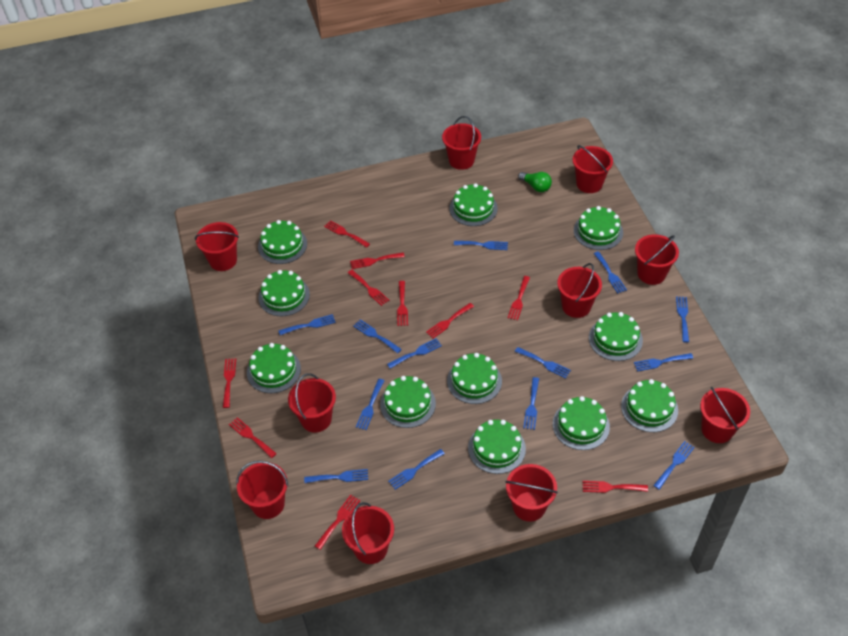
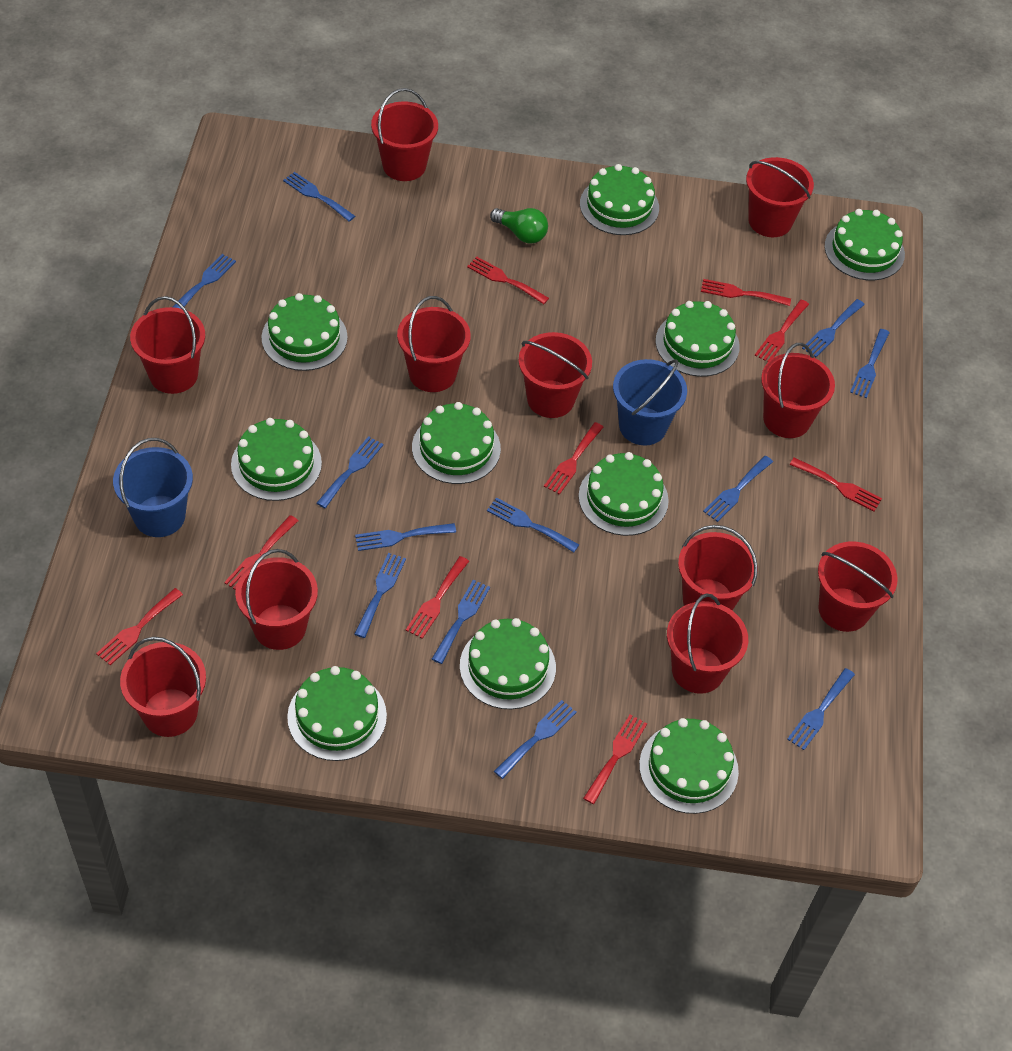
blue bucket: none = 0 -> [113,438,193,537] [613,359,687,446] = 2
blue fork: [278,314,336,335] [304,469,368,483] [353,319,402,353] [356,379,385,430] [387,338,442,369] [388,449,445,490] [454,241,508,250] [515,347,571,379] [523,377,539,430] [594,251,627,293] [634,353,693,372] [653,441,695,490] [676,297,689,343] = 13 -> [173,254,236,309] [283,172,355,221] [317,436,383,508] [354,553,406,638] [355,523,456,551] [432,580,490,664] [487,497,579,552] [494,700,577,779] [703,456,773,522] [787,668,855,750] [802,299,865,357] [850,329,890,398] = 12
green cake: [247,343,301,393] [258,220,307,264] [258,270,310,316] [380,376,436,428] [447,353,502,404] [450,184,498,226] [468,420,526,474] [553,396,610,450] [574,206,623,250] [589,312,643,361] [621,379,678,432] = 11 -> [231,418,322,501] [261,293,348,371] [287,666,387,761] [412,402,501,484] [460,618,556,709] [579,452,669,536] [580,164,659,235] [639,718,739,814] [655,301,740,377] [824,209,905,280] = 10
red bucket: [195,222,239,271] [236,461,289,519] [288,373,336,433] [342,502,394,564] [442,116,481,170] [505,464,558,522] [557,263,602,318] [573,145,613,193] [635,234,679,285] [700,387,750,443] = 10 -> [120,637,206,737] [130,296,205,394] [235,549,318,650] [371,88,438,181] [397,296,471,392] [518,332,592,418] [667,594,748,694] [678,525,758,610] [746,157,814,237] [761,343,835,438] [818,542,897,632] = 11
red fork: [223,358,236,408] [229,417,277,458] [315,495,360,550] [324,220,370,248] [348,270,389,306] [350,252,405,269] [397,281,408,326] [426,303,474,338] [508,276,530,320] [582,481,648,493] = 10 -> [96,588,183,665] [224,515,298,590] [406,556,469,639] [467,257,549,304] [544,422,604,495] [583,715,647,804] [701,279,791,306] [755,300,809,362] [789,457,882,511] = 9

